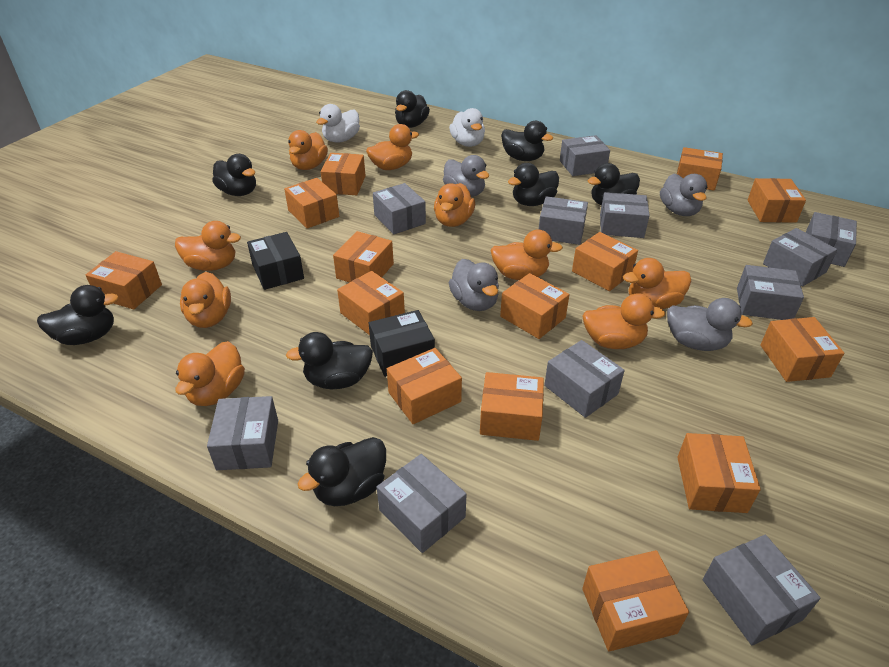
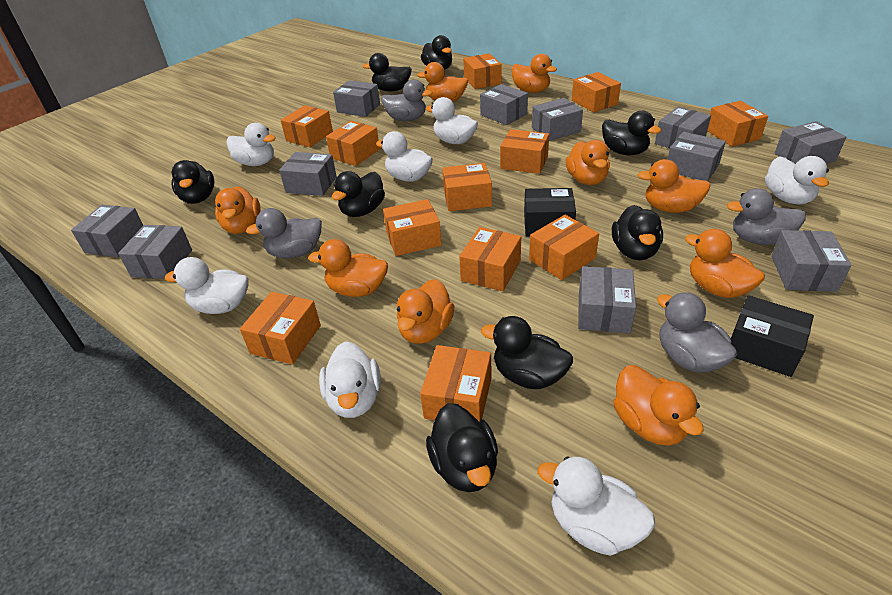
orange box: [86,251,162,309] [284,178,339,229] [321,153,366,195] [333,231,394,282] [337,271,405,335] [387,348,462,424] [480,372,544,441] [500,273,569,339] [572,232,638,291] [582,550,689,652] [677,147,723,191] [677,433,761,513] [748,178,806,223] [760,317,844,382] = 14 -> [240,292,321,365] [281,105,333,147] [326,121,380,166] [383,199,442,256] [420,345,492,422] [442,163,492,211] [459,227,521,291] [463,53,501,89] [500,129,549,174] [529,215,599,280] [572,72,621,112] [707,101,768,147] = 12
white duck: [316,104,360,143] [449,108,485,147] = 2 -> [165,257,249,314] [226,123,276,166] [319,341,381,418] [376,131,433,182] [426,97,478,144] [538,456,655,556] [765,156,829,204] = 7

